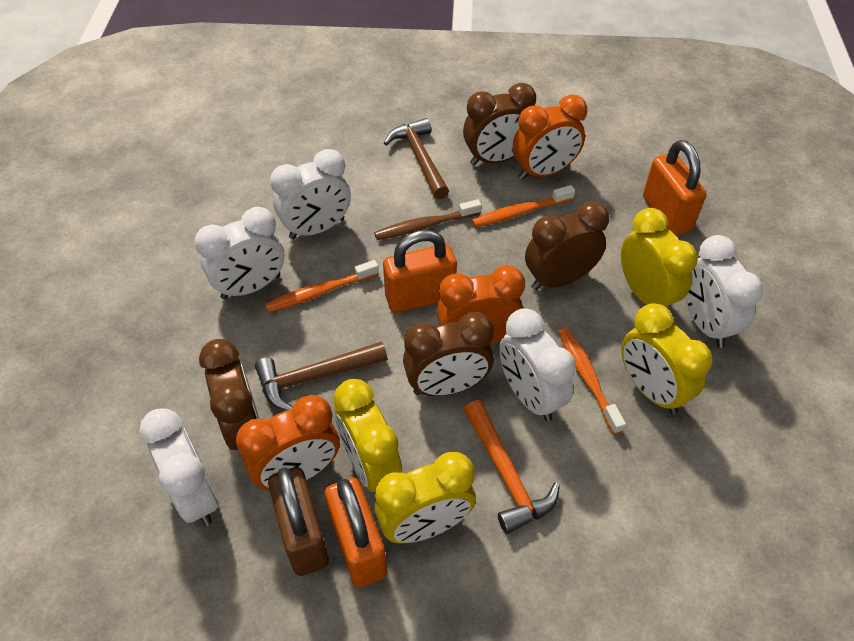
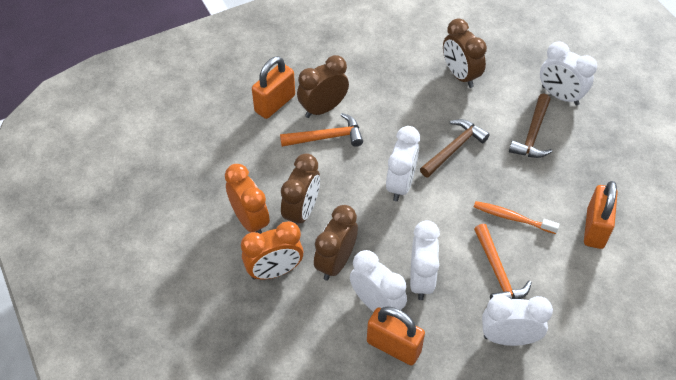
brown padlock: [268,467,329,576] = 1 -> none = 0
brown toothbrush: [374,199,481,240] = 1 -> none = 0
orange clock: [236,395,340,490] [436,265,525,345] [513,95,587,180] = 3 -> [225,164,270,234] [241,221,303,280] = 2
orange hammer: [464,400,560,534] = 1 -> [280,113,363,147] [474,224,532,299] = 2
orange toothbrush: [265,260,379,312] [472,185,575,227] [558,328,626,434] = 3 -> [474,201,560,234] = 1
yellow clock: [334,379,402,492] [374,452,476,543] [621,208,698,307] [621,303,712,414] = 4 -> none = 0

